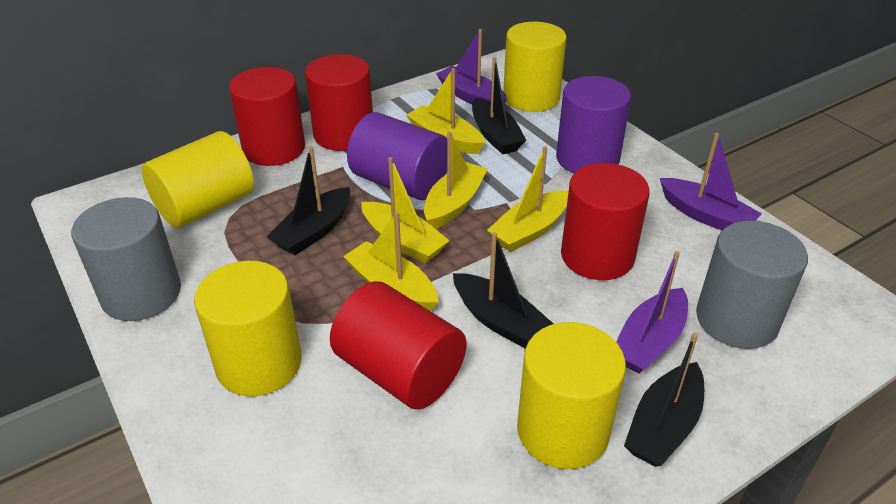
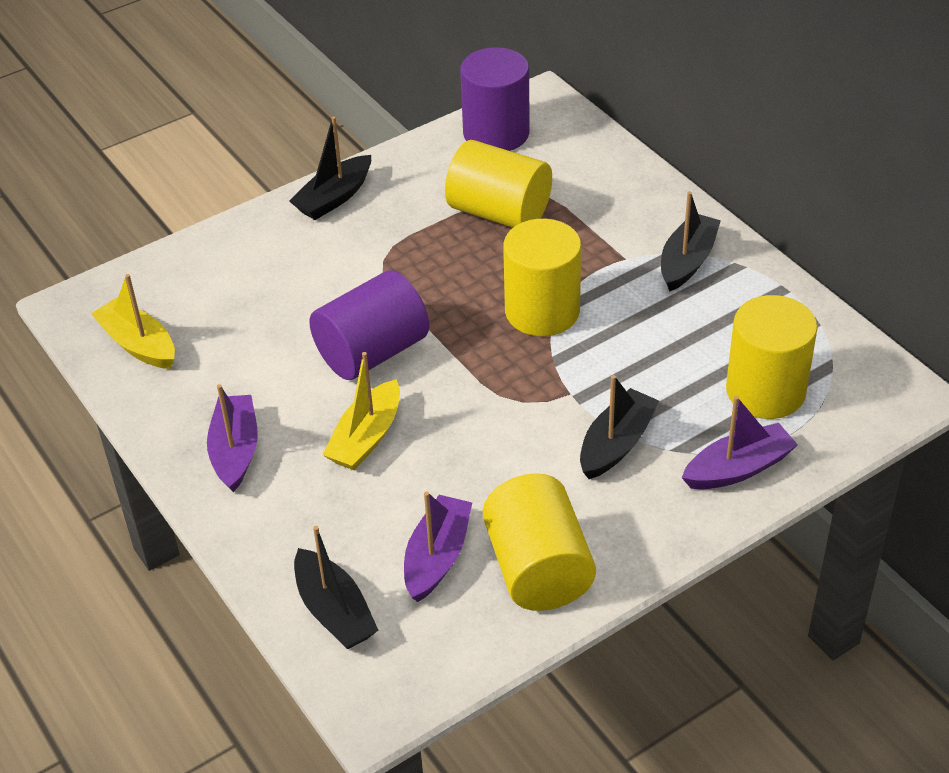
grey cylinder: [71,197,181,321] [696,221,808,349] = 2 -> none = 0
red cylinder: [229,67,305,166] [305,54,373,151] [330,281,467,410] [561,163,650,280] = 4 -> none = 0
yellow boat: [343,212,438,311] [361,157,450,263] [406,68,485,154] [424,132,488,229] [487,146,569,252] = 5 -> [91,274,175,369] [322,352,400,470] = 2

